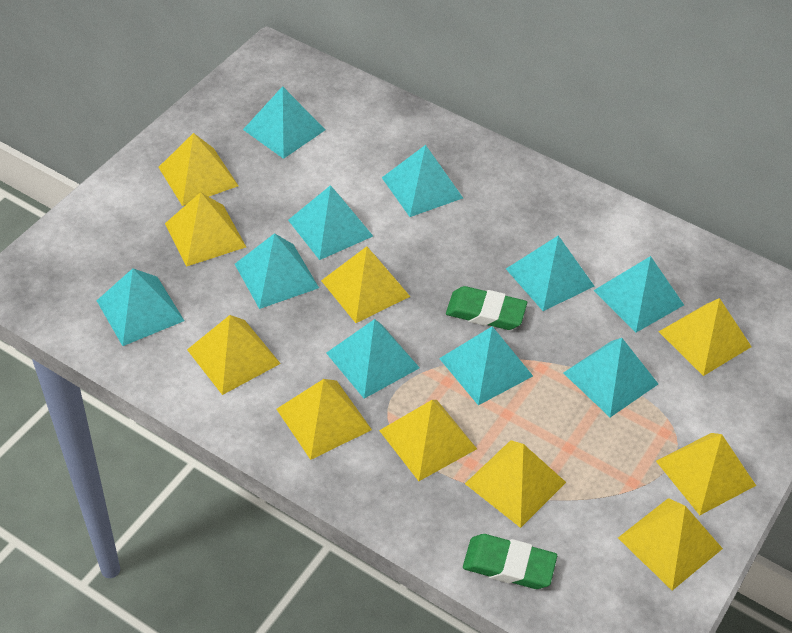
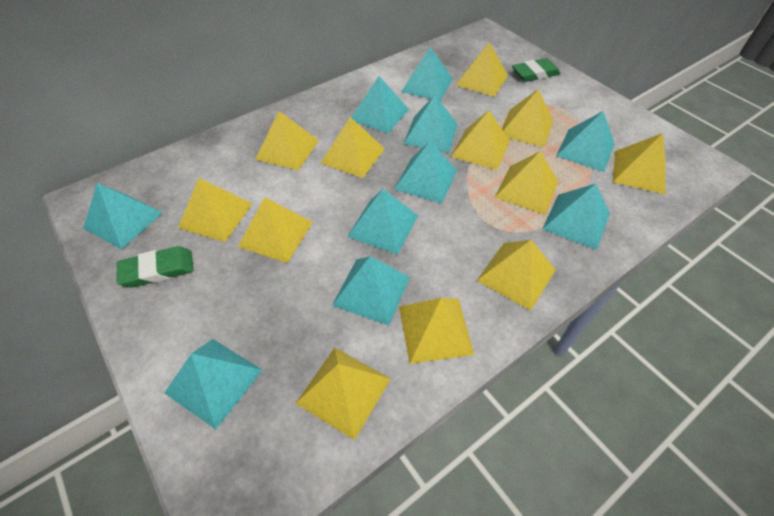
yellow pyramid: [158,133,238,206] [165,192,246,267] [187,315,281,395] [277,379,372,460] [321,246,410,323] [379,400,477,481] [465,440,566,528] [618,498,723,591] [656,433,756,515] [658,298,752,376] = 10 -> [178,178,252,242] [238,197,313,263] [255,111,319,171] [295,348,391,440] [321,117,385,178] [399,298,474,364] [451,110,510,171] [455,42,508,97] [477,240,556,311] [495,151,559,215] [502,89,553,147] [613,133,666,195] = 12

